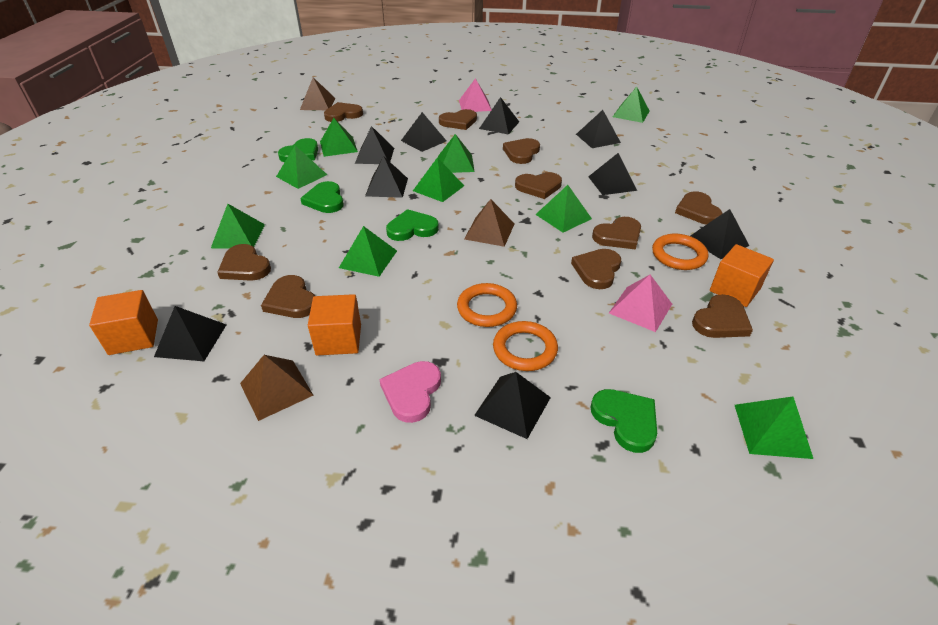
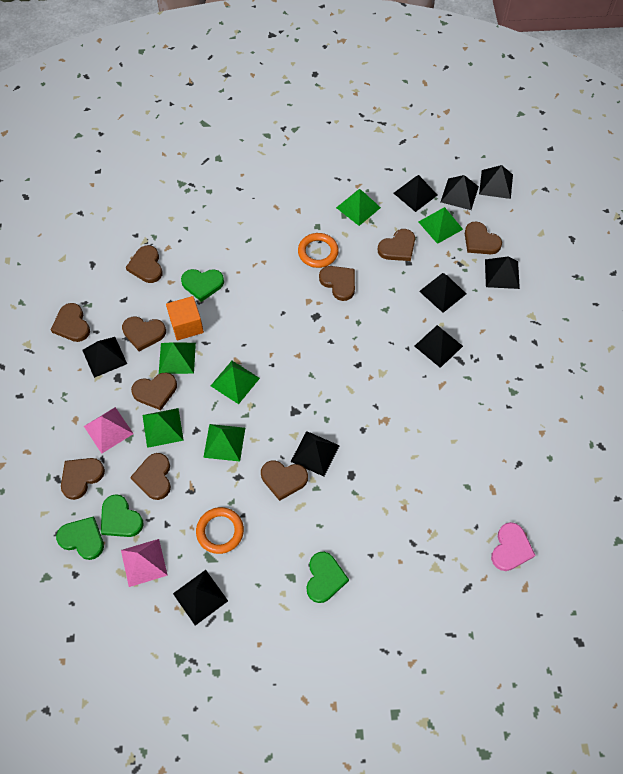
brown pyramid: [240,355,314,421] [300,77,336,110] [464,199,514,247] = 3 -> none = 0
green pyramid: [211,204,265,249] [276,146,327,189] [320,118,358,157] [339,226,397,277] [413,157,464,202] [438,134,475,173] [535,185,592,233] [613,87,650,123] [735,397,813,459] = 9 -> [143,408,184,448] [159,342,196,374] [203,424,245,461] [211,361,260,404] [336,189,381,226] [419,207,463,244] = 6
orange cube: [89,290,158,355] [308,294,361,355] [710,244,774,307] = 3 -> [166,296,204,340] = 1
orange ring: [457,283,517,327] [493,321,558,371] [652,234,708,270] = 3 -> [196,507,244,554] [298,233,339,268] = 2

